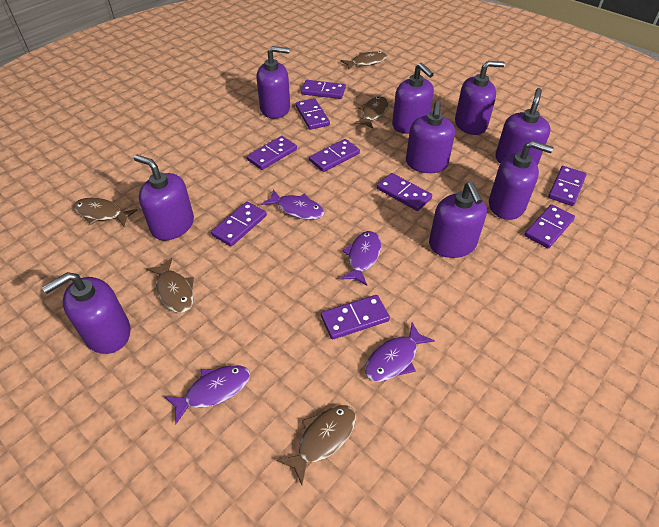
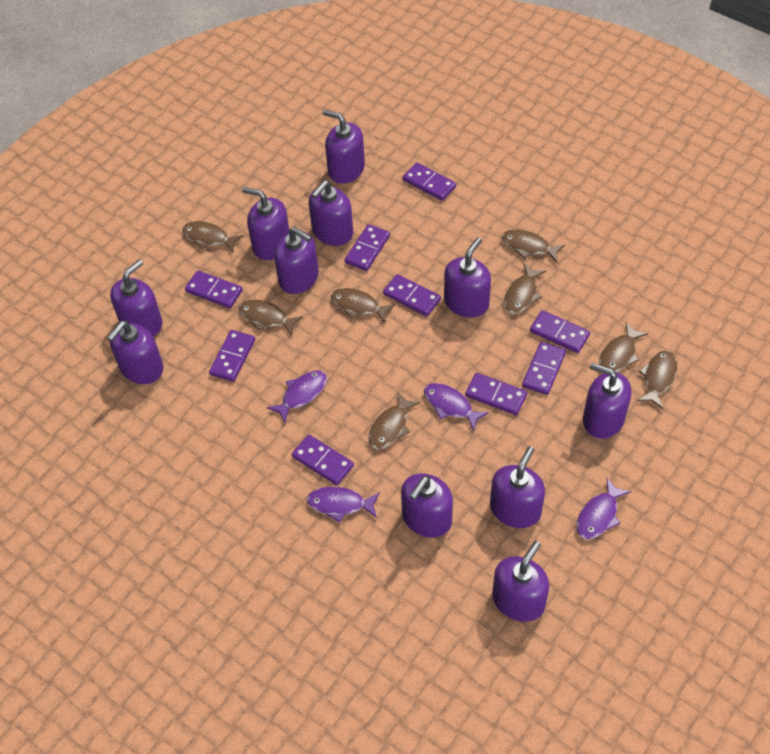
brown fish: [73,198,138,227] [146,258,194,313] [277,405,356,485] [341,51,387,70] [354,96,388,129] = 5 -> [182,221,244,253] [239,299,303,336] [331,288,395,324] [368,392,420,449] [501,229,565,262] [504,263,546,314] [599,322,649,372] [637,351,677,409] = 8
purple soap dispenser: [42,272,131,354] [134,155,194,241] [256,46,290,119] [392,63,434,134] [406,101,455,173] [429,182,487,258] [455,61,505,135] [489,141,554,220] [495,88,550,165] = 9 -> [107,321,163,384] [110,259,163,336] [242,187,289,260] [274,227,319,294] [309,180,353,246] [323,110,365,184] [401,473,453,538] [444,237,491,318] [490,446,545,528] [492,541,549,622] [583,363,631,439] = 11

